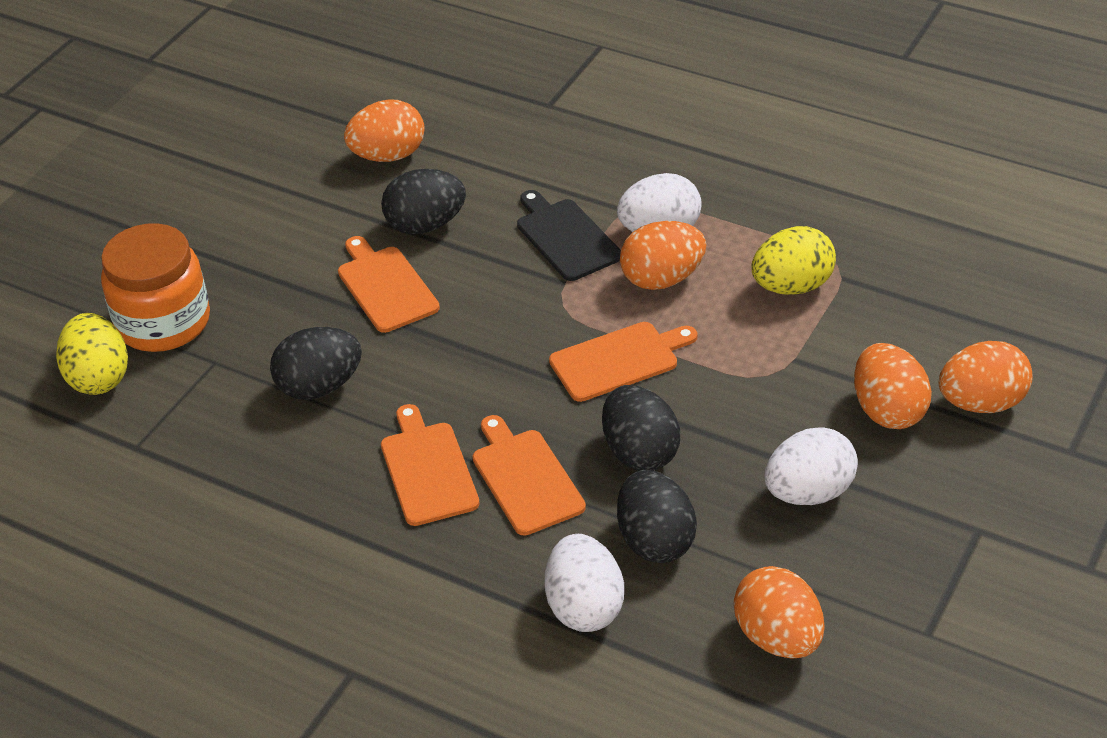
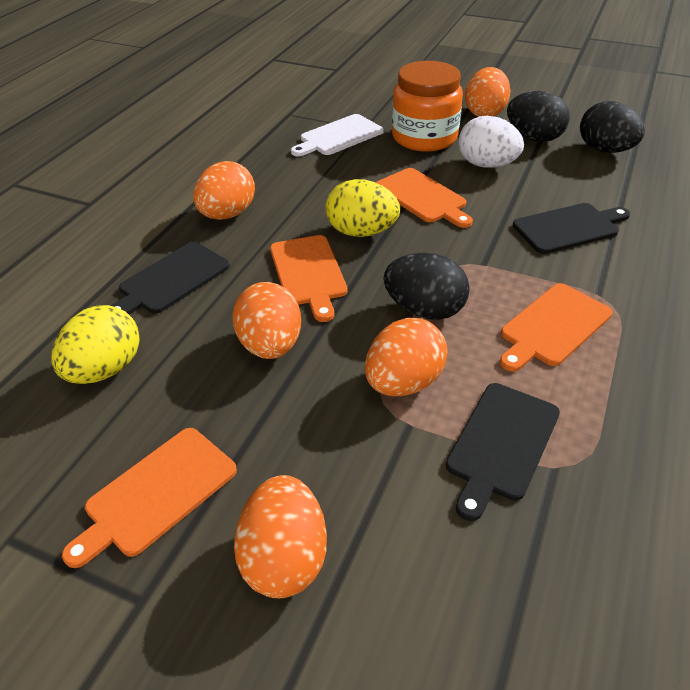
black cutting board: [517,190,621,281] = 1 -> [111,242,230,314] [446,383,560,521] [513,203,630,254] = 3
black egg: [270,327,362,400] [381,169,466,234] [602,385,680,471] [617,470,697,563] = 4 -> [384,253,470,320] [507,91,570,142] [580,101,645,153] = 3
white cutting board: none = 0 -> [291,114,383,156] = 1
white egg: [545,534,624,632] [617,173,702,232] [764,427,858,505] = 3 -> [459,116,524,168] = 1

